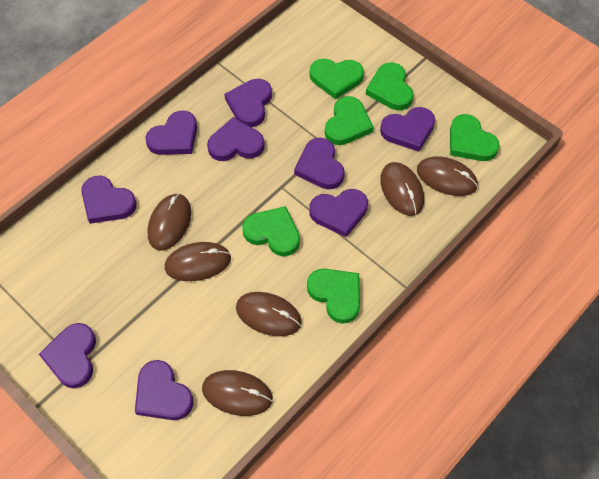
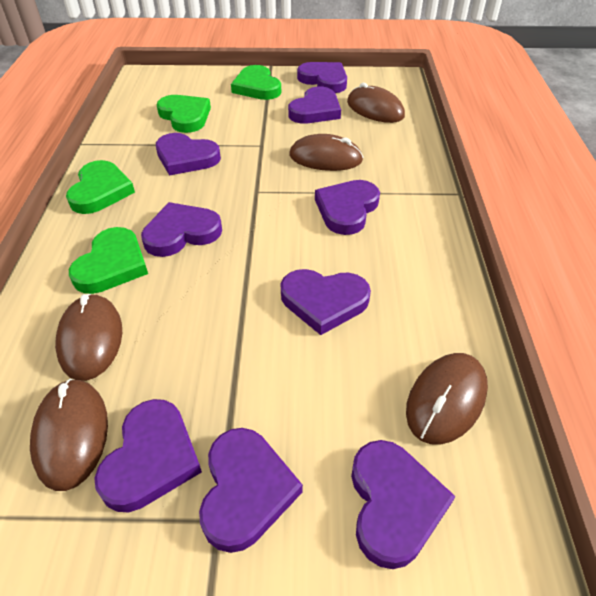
brown mouse: [148,193,191,251] [164,242,231,281] [202,370,273,416] [236,292,302,336] [380,162,424,216] [417,156,478,196] = 6 -> [30,379,108,491] [55,294,122,381] [289,134,363,171] [347,83,405,123] [406,353,488,445] = 5
green heart: [242,206,300,256] [307,269,360,324] [310,59,364,99] [325,96,374,145] [366,62,414,110] [450,114,500,161] = 6 -> [66,160,135,214] [69,227,148,294] [157,95,211,133] [231,65,281,100] = 4

